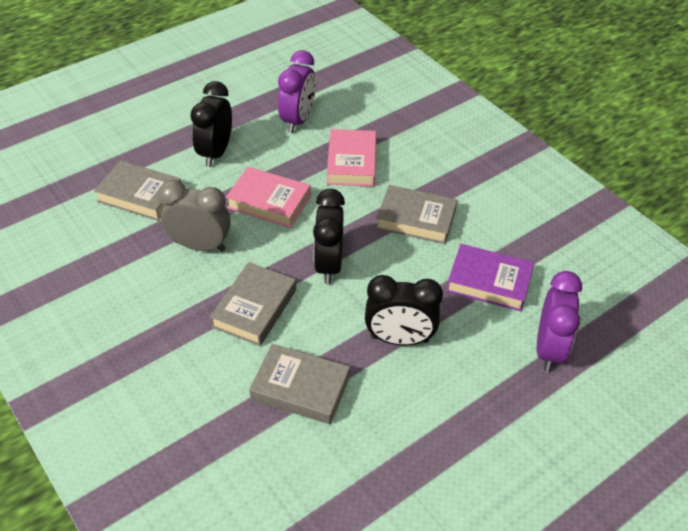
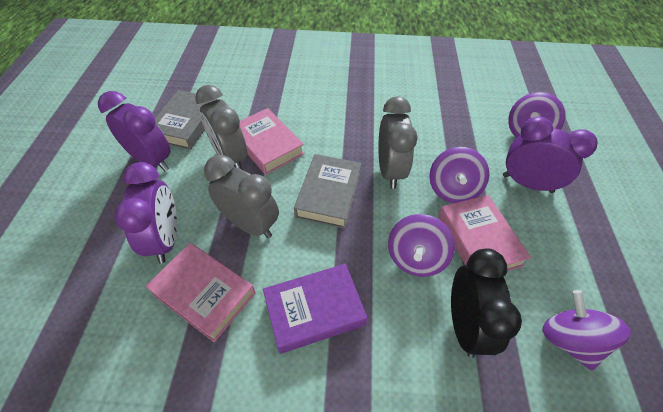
black clock: [191,81,232,167] [313,189,345,284] [365,275,443,345] = 3 -> [451,248,522,358] = 1
grey book: [94,161,181,221] [210,262,296,346] [249,344,350,424] [376,185,457,244] = 4 -> [155,90,217,150] [294,154,362,229] = 2
grey clock: [159,180,231,252] = 1 -> [195,85,248,169] [204,155,279,238] [378,96,418,189] = 3
pink book: [226,167,311,228] [327,129,376,186] = 2 -> [145,243,256,342] [239,108,304,175] [438,195,531,271] = 3
purple clock: [278,50,316,133] [537,271,582,372] = 2 -> [98,91,170,171] [114,162,177,263] [503,117,597,193] = 3
purple spinning top: none = 0 -> [388,214,455,277] [429,147,489,203] [508,92,565,138] [542,290,631,370] = 4

